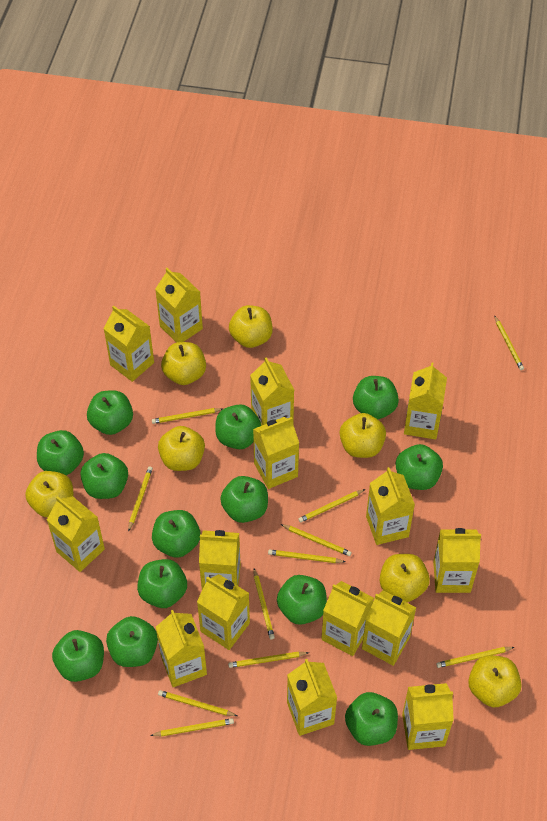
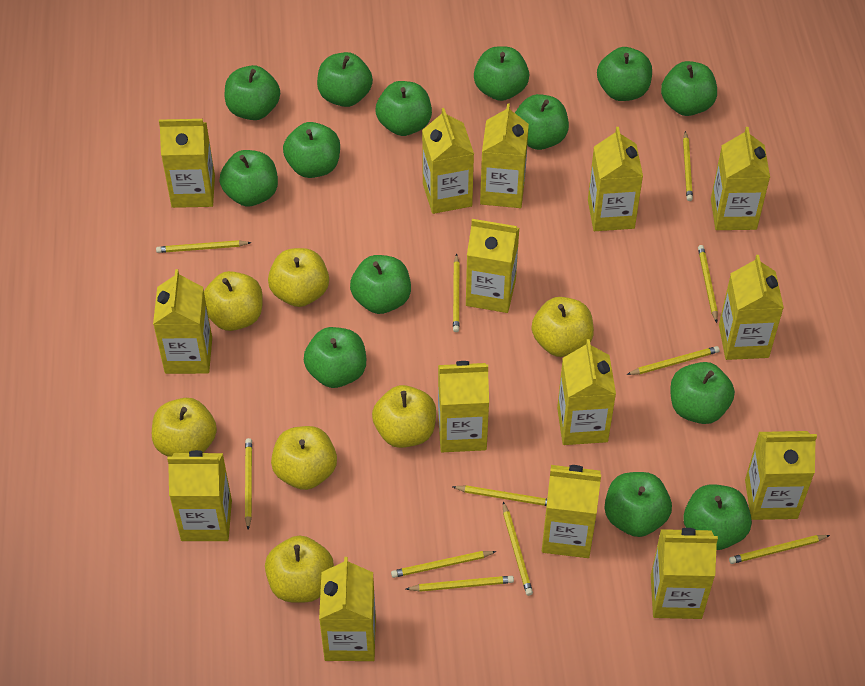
green apple: [37,430,84,475] [52,630,104,682] [80,453,128,499] [87,390,133,435] [106,616,158,667] [137,559,187,608] [152,510,201,558] [215,404,261,449] [220,476,268,523] [277,575,327,625] [345,692,398,746] [353,376,399,419] [396,444,443,490] = 13 -> [220,150,278,206] [225,65,280,120] [283,122,340,178] [304,327,366,388] [317,52,373,107] [350,255,411,314] [376,81,432,136] [474,46,529,101] [515,94,569,150] [597,47,652,101] [605,472,672,537] [661,61,717,116] [670,362,735,424] [683,484,752,550] = 14

